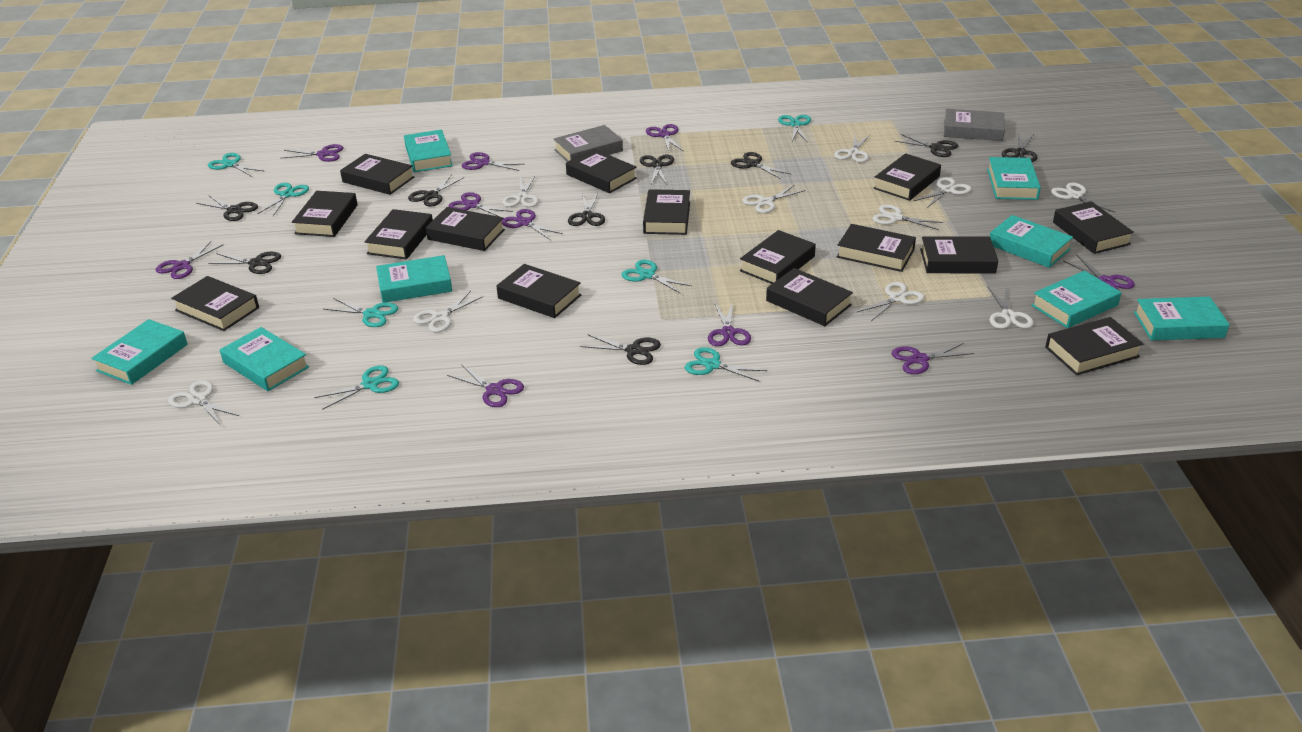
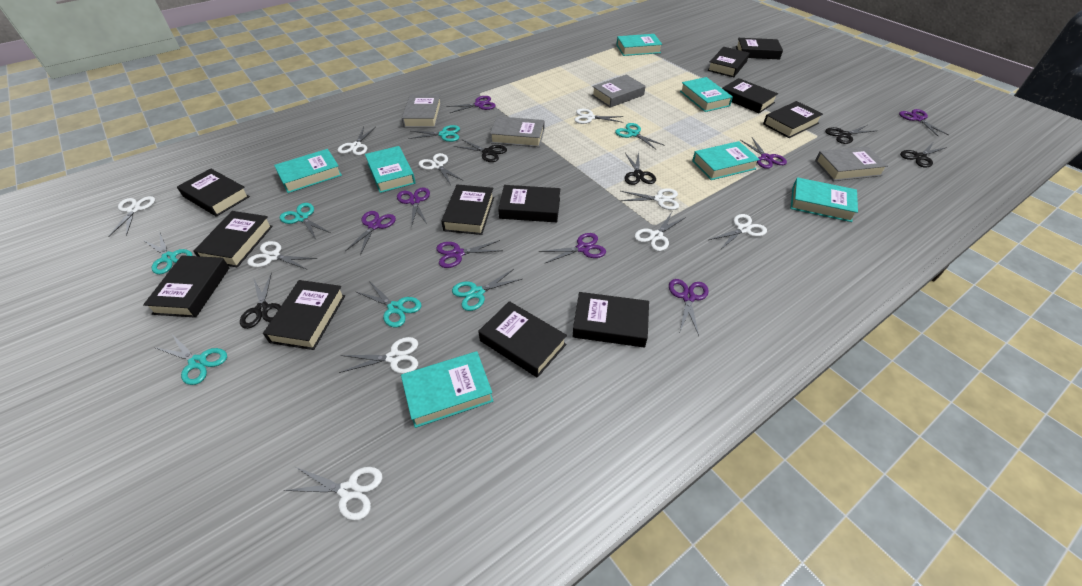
black book: [171,276,259,331] [292,191,358,237] [340,154,414,195] [364,209,433,259] [426,207,505,251] [497,264,581,318] [566,149,637,193] [643,189,690,235] [740,230,816,284] [766,268,853,326] [837,224,916,272] [873,153,941,201] [920,236,998,273] [1045,317,1143,375] [1053,201,1134,254] = 15 -> [143,255,229,318] [177,168,250,217] [193,211,273,267] [263,280,345,350] [441,185,494,235] [478,301,567,378] [498,185,560,222] [572,292,649,347] [707,47,749,77] [722,78,778,113] [736,38,783,59] [763,101,823,138] = 12
black scissors: [196,195,258,221] [208,252,281,274] [408,174,464,206] [568,193,605,226] [581,334,661,365] [640,154,674,184] [731,152,791,179] [895,134,958,157] [1002,133,1038,162] = 9 -> [240,272,281,329] [454,139,507,162] [625,152,656,185] [825,125,874,144] [900,143,947,168] = 5
grey book: [554,125,623,162] [944,109,1005,141] = 2 -> [402,94,442,128] [490,116,544,147] [592,75,646,108] [815,146,888,181] = 4
purple scissors: [156,242,223,279] [283,144,344,162] [447,364,524,407] [448,192,513,217] [462,152,522,171] [502,209,563,240] [646,124,683,152] [708,303,751,346] [892,343,974,374] [1064,254,1135,290] = 10 -> [345,211,396,255] [397,188,430,227] [436,240,503,268] [446,96,496,113] [539,233,606,264] [669,279,709,336] [741,138,787,169] [899,109,948,136] = 8
turquoise book: [91,319,188,385] [220,327,309,391] [376,255,452,303] [404,130,453,172] [987,157,1041,200] [990,215,1073,268] [1031,271,1121,328] [1134,297,1230,340] = 8 -> [274,149,342,193] [365,146,416,193] [401,351,494,428] [616,34,662,56] [680,77,733,112] [692,141,760,180] [791,177,858,222] = 7

